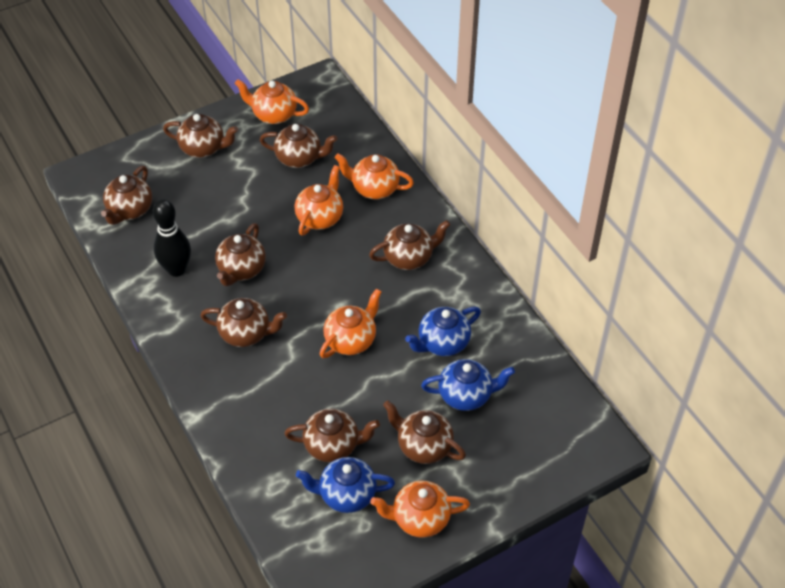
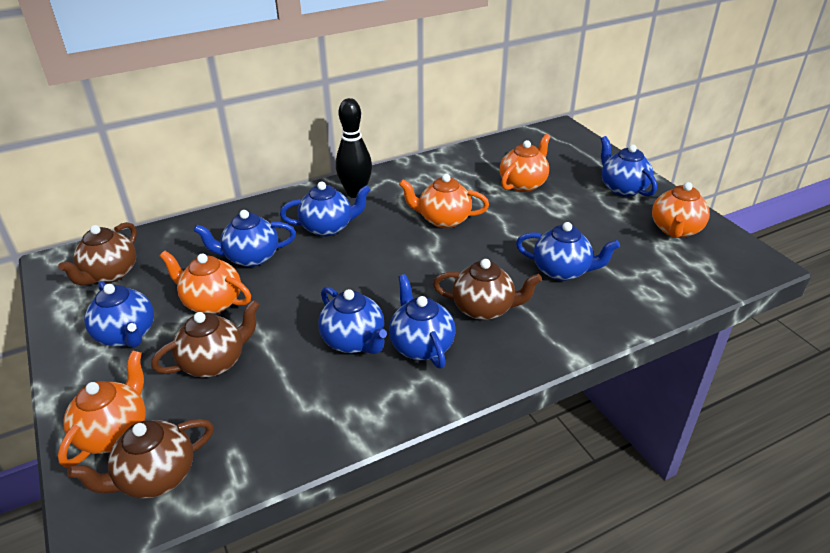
blue teapot: [296,457,395,513] [405,307,481,356] [421,359,515,411] = 3 -> [84,281,154,347] [194,210,296,267] [280,182,371,237] [318,287,387,354] [389,274,456,368] [516,222,620,281] [601,136,657,197] = 7
brown teapot: [101,166,152,225] [163,114,238,158] [200,298,287,347] [215,223,266,286] [260,124,337,168] [284,409,380,462] [369,220,450,270] [383,400,466,464] = 8 -> [58,222,137,285] [67,419,214,498] [151,300,260,377] [433,259,542,320] = 4

